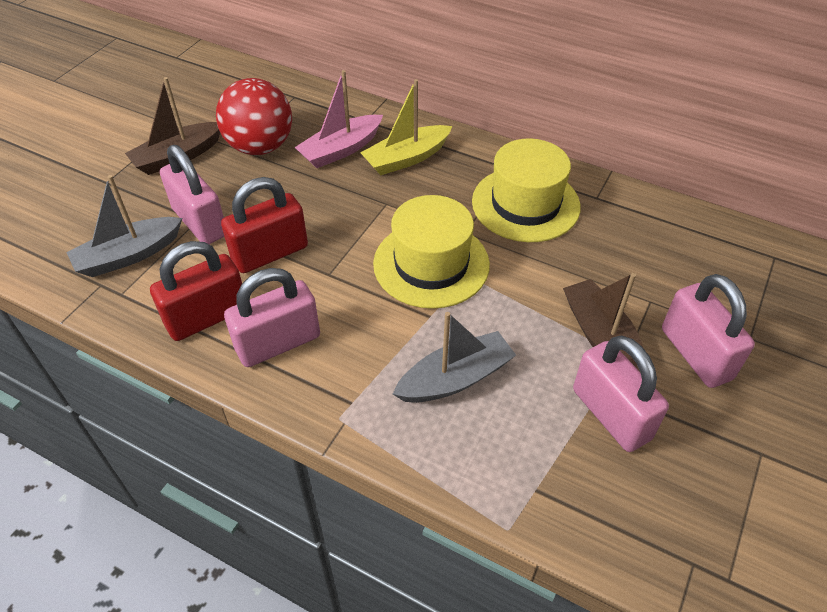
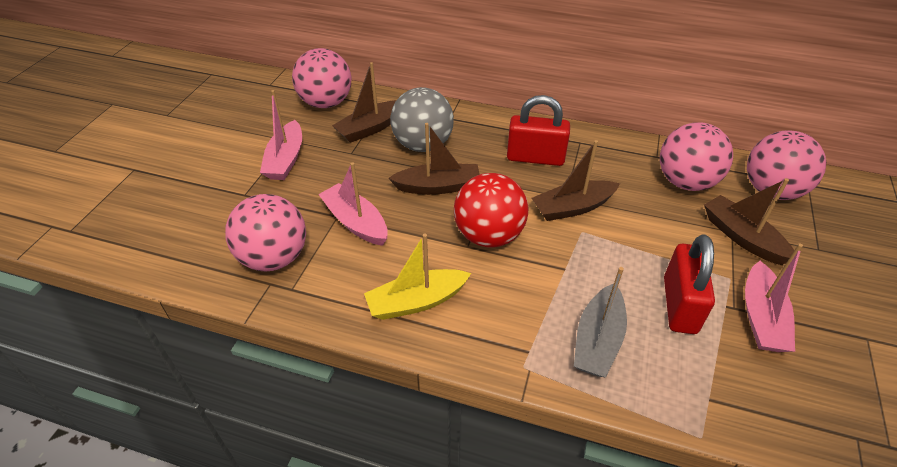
brown boat: [125,77,220,175] [563,273,643,371] = 2 -> [332,62,396,143] [389,123,480,195] [532,140,620,221] [704,178,794,265] = 4
grey ball: none = 0 -> [390,87,454,152] = 1
grey boat: [66,175,182,277] [393,312,516,403] = 2 -> [574,267,627,378] = 1
pink ball: none = 0 -> [225,194,306,271] [292,48,352,108] [660,122,733,191] [747,130,826,200] = 4
pink boat: [295,70,383,168] = 1 -> [260,90,302,180] [318,162,388,246] [745,244,803,352] = 3
pink padlock: [160,145,224,244] [224,268,320,367] [573,336,669,452] [662,274,755,388] = 4 -> none = 0
yellow hat: [373,195,490,309] [472,139,581,242] = 2 -> none = 0

